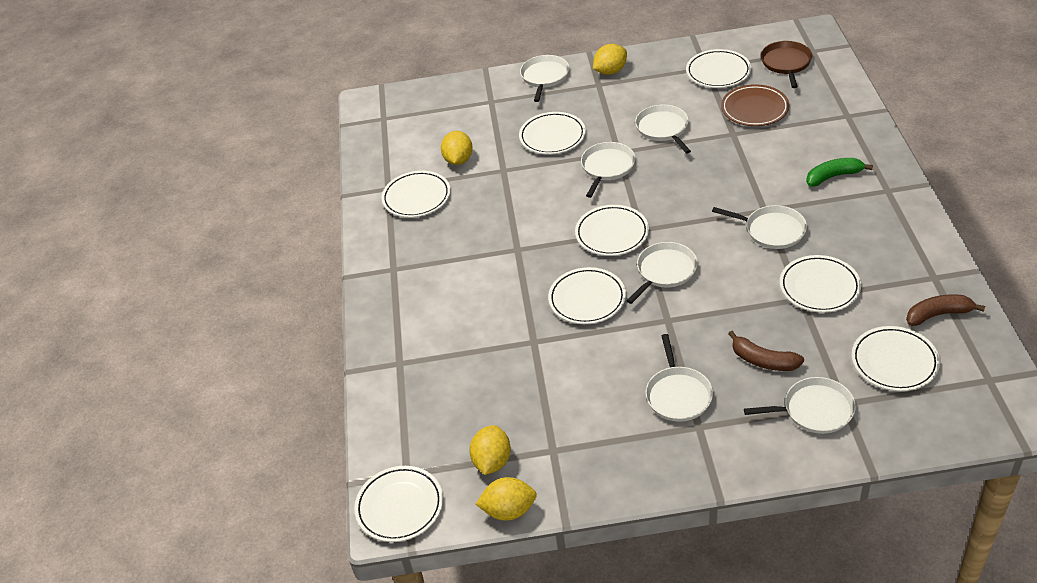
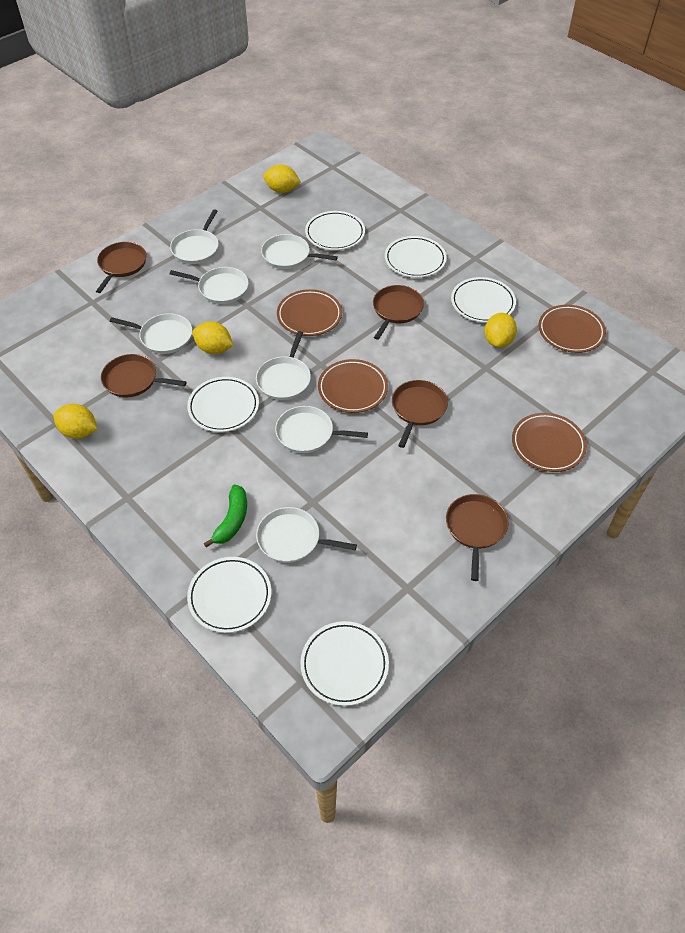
brown banana: [728,331,804,371] [906,294,985,326] = 2 -> none = 0
brown pan: [761,41,812,88] = 1 -> [96,242,147,293] [101,354,187,397] [373,285,424,340] [392,380,448,448] [446,494,509,581] = 5
brown plate: [721,84,789,126] = 1 -> [277,289,342,336] [318,359,388,413] [512,413,587,472] [538,305,606,353] = 4
white plate: [354,466,443,542] [382,171,450,218] [519,112,586,155] [548,267,626,324] [575,205,649,256] [686,49,751,88] [780,255,861,313] [851,326,940,391] = 8 -> [187,377,259,432] [187,557,271,633] [300,621,389,706] [305,211,365,250] [385,236,447,278] [451,277,516,323] = 6

